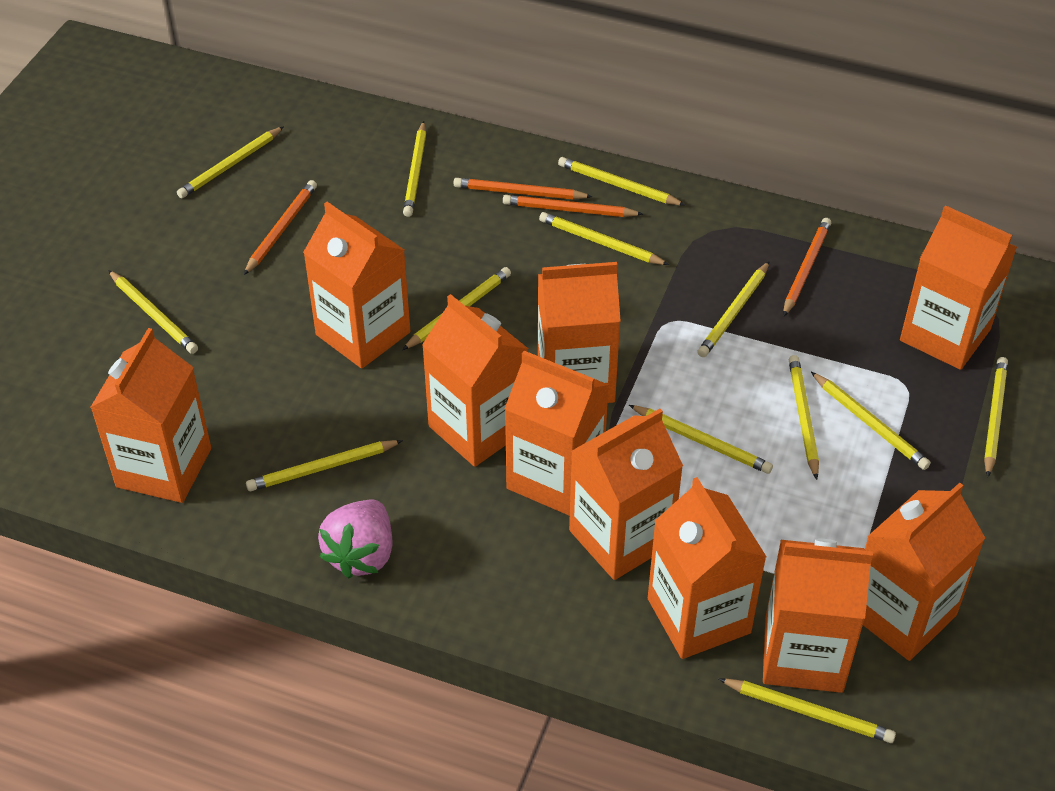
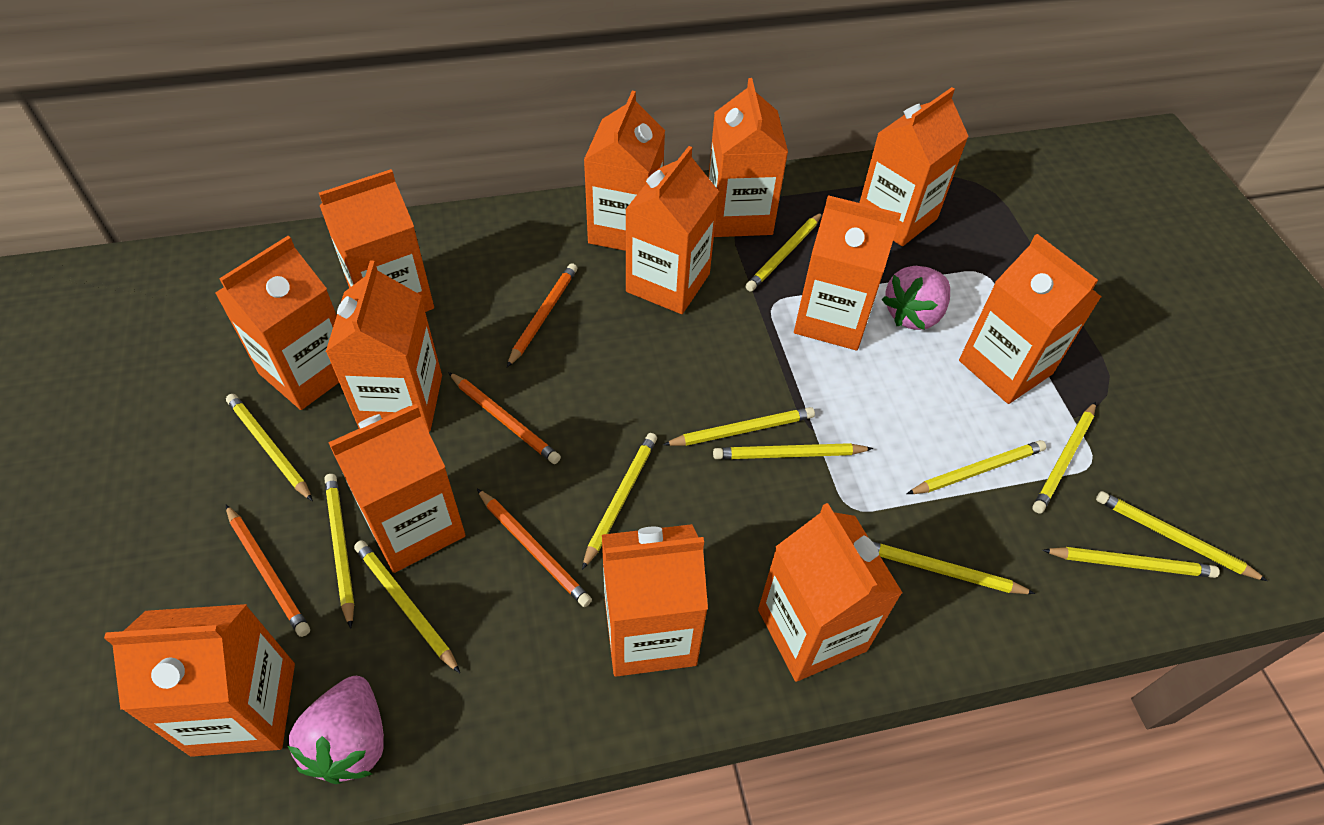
orange carton: [90,328,211,503] [303,202,411,369] [422,294,528,467] [505,351,609,516] [538,262,621,403] [569,409,683,580] [648,477,767,659] [763,539,873,693] [863,483,985,661] [900,205,1017,370] = 10 -> [104,604,295,757] [215,236,339,410] [319,169,434,312] [326,261,442,432] [328,404,466,573] [584,91,665,251] [602,524,708,677] [625,146,719,314] [708,78,788,237] [758,503,903,682] [794,195,901,350] [859,87,969,246] [959,234,1101,404] = 13
pink strawberry: [318,500,392,579] = 1 -> [288,676,384,784] [882,266,950,330] = 2
yellow pencil: [108,270,198,354] [177,126,284,198] [246,440,403,491] [402,267,511,350] [403,121,426,217] [539,212,669,265] [558,157,685,205] [629,405,773,474] [697,261,770,357] [719,679,896,743] [788,355,819,480] [811,372,931,470] [984,357,1008,477] = 13 -> [226,394,313,501] [324,474,355,629] [354,540,460,673] [582,433,657,570] [663,407,815,446] [713,443,873,459] [746,212,823,292] [872,541,1035,594] [907,440,1046,494] [1032,402,1096,513] [1042,547,1220,578] [1096,491,1267,581] = 12

